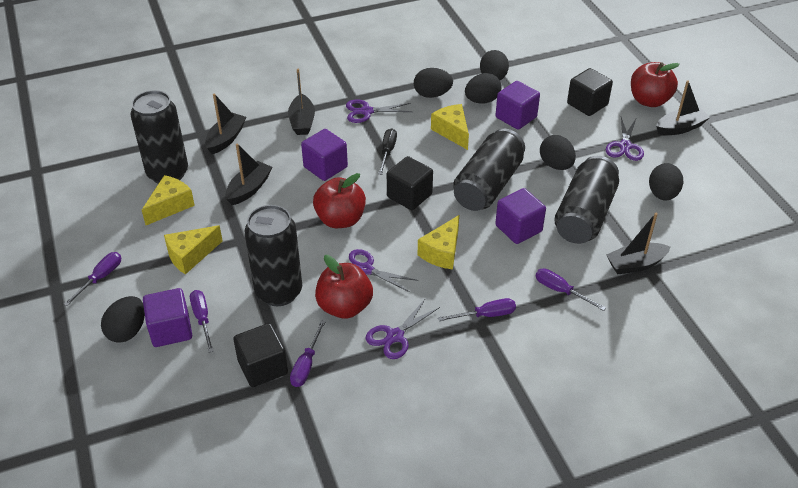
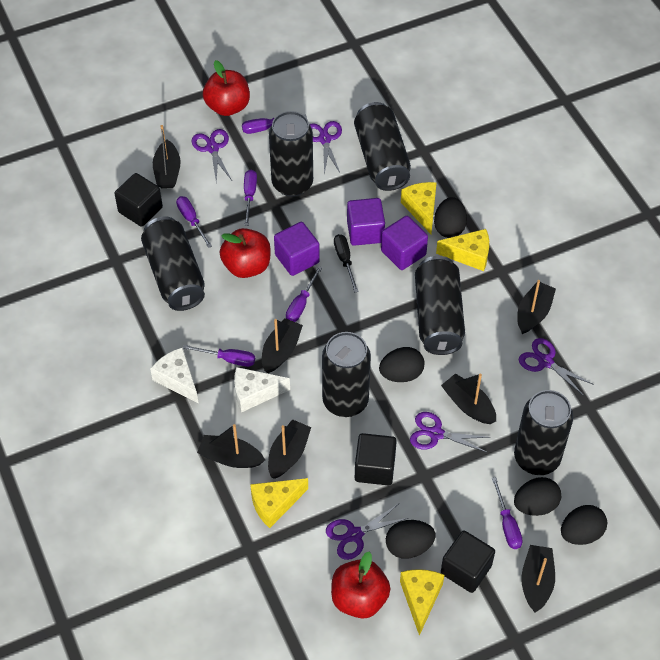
black boat: [205,94,246,154] [226,143,272,205] [288,69,315,135] [606,213,671,275] [656,80,710,135] = 5 -> [153,125,181,189] [197,424,265,468] [262,318,303,373] [268,419,311,479] [441,373,496,424] [517,280,556,334] [521,545,555,613] = 7
black can: [131,90,188,184] [245,205,302,306] [453,129,525,211] [554,156,619,244] = 4 -> [141,216,205,311] [269,111,313,197] [322,332,371,417] [354,102,411,191] [415,256,465,355] [514,390,573,475] = 6
black egg: [101,296,145,343] [414,68,453,98] [465,73,502,104] [480,50,509,80] [540,135,576,170] [649,163,683,201] = 6 -> [379,347,425,382] [386,520,436,559] [434,197,467,238] [514,477,561,516] [561,505,607,545] = 5
purple cube: [143,288,192,347] [301,129,348,181] [495,188,546,244] [496,81,540,130] = 4 -> [274,222,320,276] [347,198,385,246] [381,216,428,270] = 3
purple scissors: [346,99,412,123] [349,249,418,292] [365,298,440,359] [606,117,644,161] = 4 -> [192,129,232,182] [310,121,342,175] [326,504,408,560] [410,412,491,453] [519,338,594,396] = 5
purple screwdriver: [63,252,121,306] [190,290,214,353] [290,320,326,387] [438,298,516,321] [536,268,606,311] = 5 -> [176,196,212,248] [183,345,255,367] [242,114,307,134] [244,170,257,226] [286,266,322,322] [492,477,523,549] = 6
white cheese: none = 0 -> [150,347,198,403] [234,367,290,413] = 2

